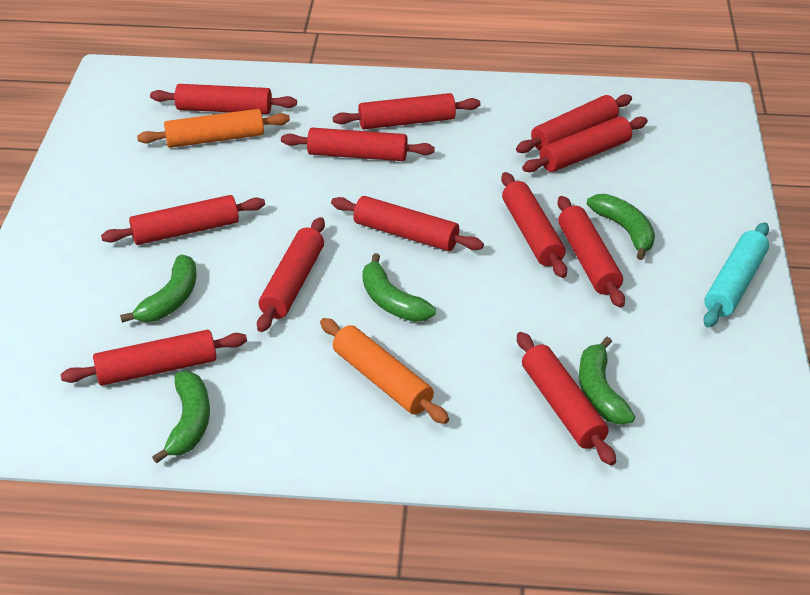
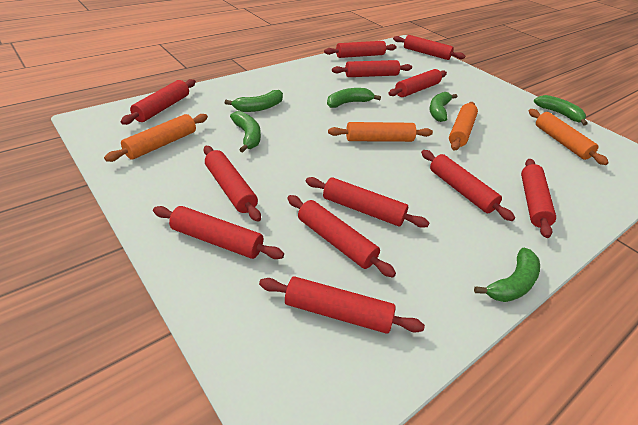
green banana: [120,255,197,323] [152,371,210,463] [362,253,436,322] [579,337,635,425] [587,194,655,260] = 5 -> [225,90,283,112] [230,111,261,153] [327,88,381,108] [429,92,457,122] [474,248,540,302] [534,95,588,126] = 6
orange rolling pin: [137,109,290,148] [320,318,449,424] = 2 -> [104,114,208,162] [328,122,433,142] [449,102,478,151] [529,109,609,165] = 4
turquoise rolling pin: [703,222,769,328] = 1 -> none = 0

